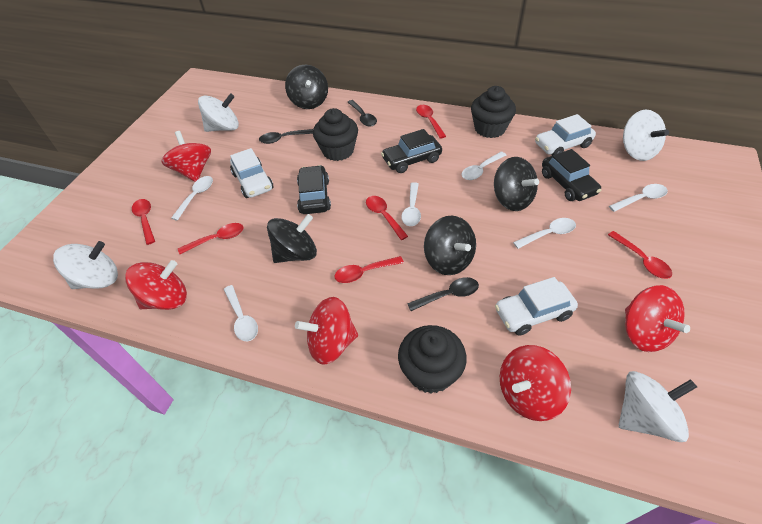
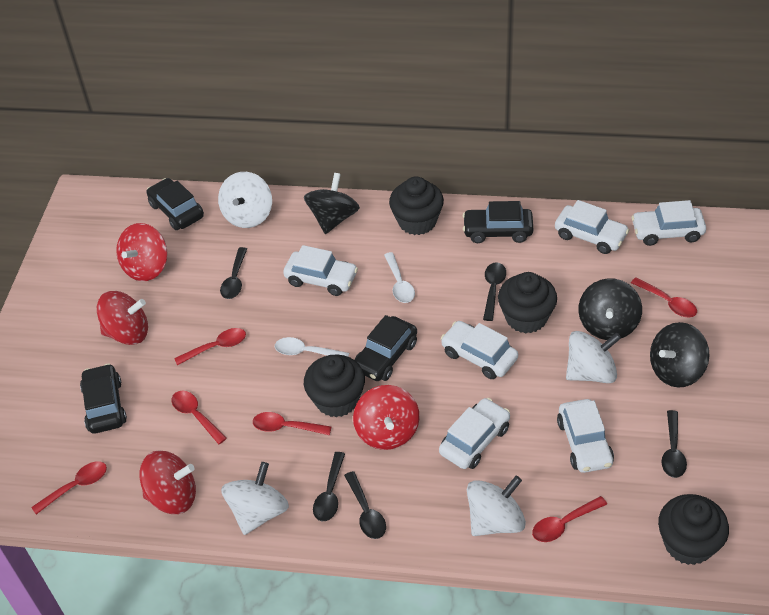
black car: [297,165,331,214] [381,129,442,173] [542,149,601,201] = 3 -> [80,364,127,434] [146,178,204,230] [355,315,417,381] [462,201,533,243] = 4
black cupcake: [313,108,358,161] [398,325,467,394] [471,86,516,138] = 3 -> [304,355,365,417] [389,176,444,235] [498,272,557,333] [658,494,729,565] = 4
black spinning top: [267,214,317,263] [285,65,328,109] [424,215,476,275] [494,157,539,211] = 4 -> [304,173,360,234] [578,278,642,340] [650,322,710,388] = 3
black spoon: [259,129,313,144] [347,100,377,127] [407,277,479,311] = 3 -> [220,247,247,299] [313,452,345,521] [344,471,386,539] [483,263,506,321] [662,410,687,478] = 5
red spinning top: [125,260,187,310] [161,131,211,182] [295,297,358,365] [500,345,571,421] [625,285,690,352] = 5 -> [97,291,148,345] [116,223,168,281] [139,450,196,514] [353,385,420,450] = 4
white car: [230,148,273,198] [495,277,578,336] [535,114,596,156] = 3 -> [283,245,358,296] [439,398,510,469] [441,321,518,379] [555,200,629,254] [557,399,614,473] [631,200,706,246] = 6
white spoon: [171,176,213,221] [224,285,258,341] [401,182,421,226] [461,152,506,180] [513,218,576,249] [609,184,668,212] = 6 -> [275,337,349,357] [384,252,415,303] = 2

